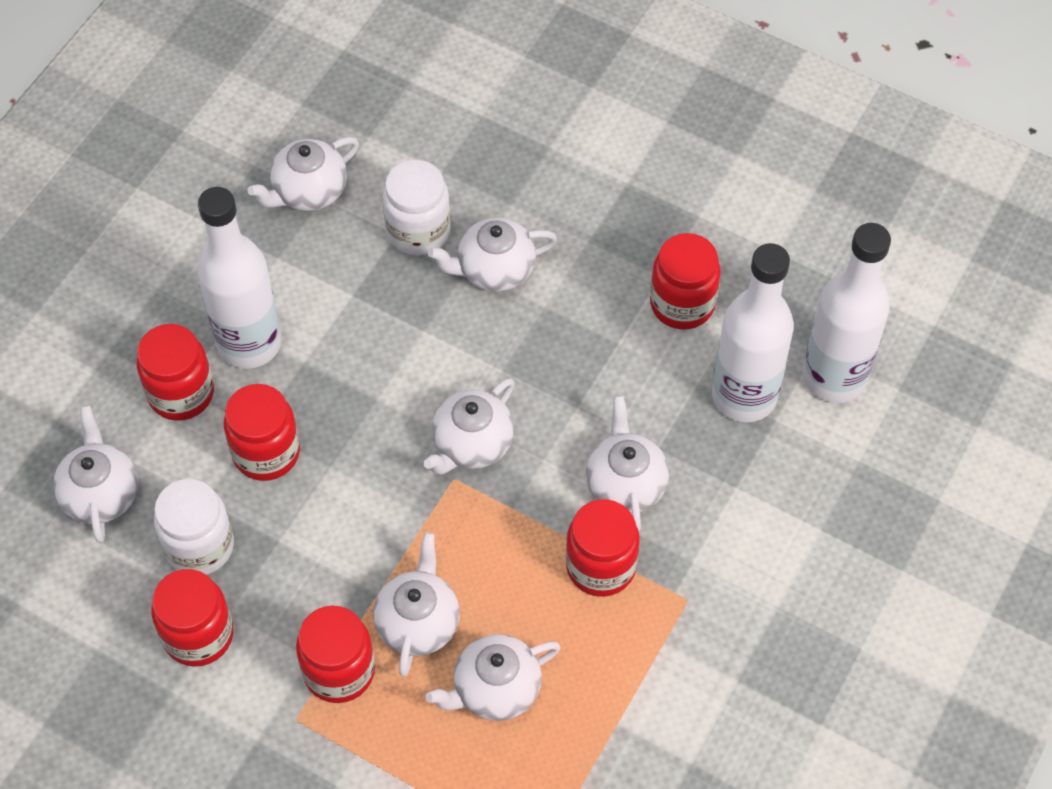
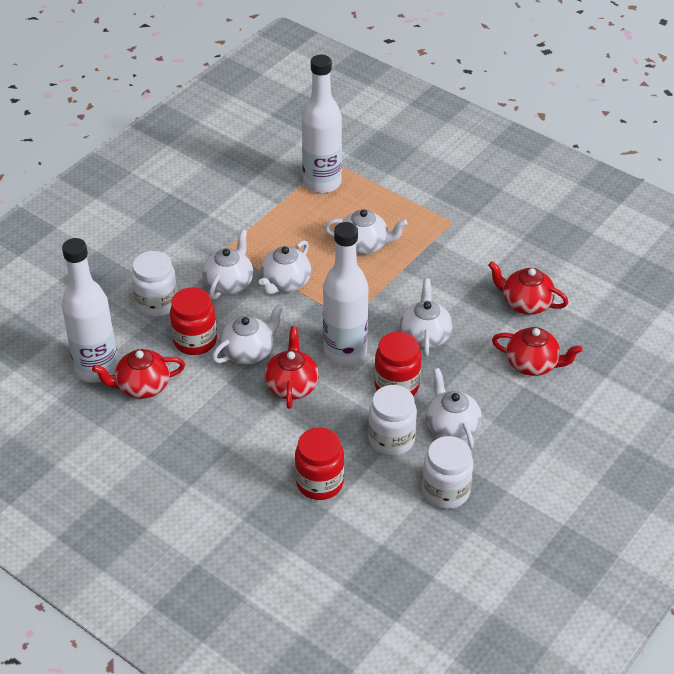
red jar: [137,324,214,421] [152,569,233,667] [224,384,300,481] [296,606,375,703] [566,499,640,597] [650,233,721,329] = 6 -> [170,287,217,355] [295,427,344,500] [374,332,421,396] = 3
red teapot: none = 0 -> [92,349,185,399] [264,326,319,409] [488,261,568,315] [492,327,582,376] = 4
white jar: [154,479,234,575] [382,160,451,256] = 2 -> [131,251,178,317] [368,385,417,456] [422,436,474,509] = 3
white teapot: [53,405,138,543] [247,137,359,211] [373,532,460,677] [423,378,515,475] [425,634,561,721] [428,217,557,291] [586,395,669,531] = 7 -> [202,229,253,300] [212,304,284,365] [259,240,311,295] [324,209,408,255] [400,278,453,357] [426,368,482,450] = 6

